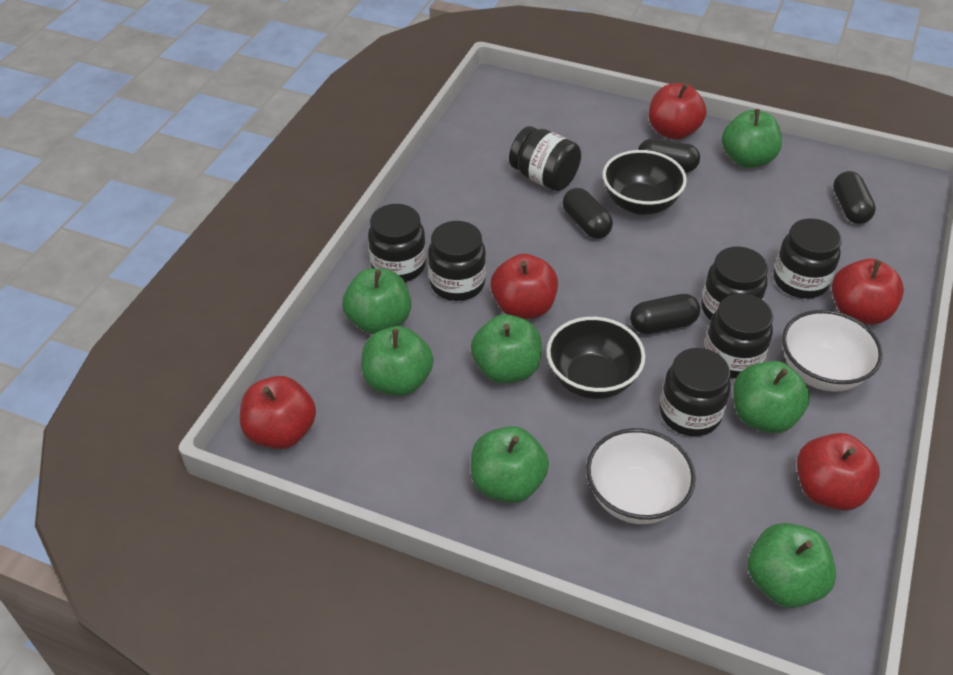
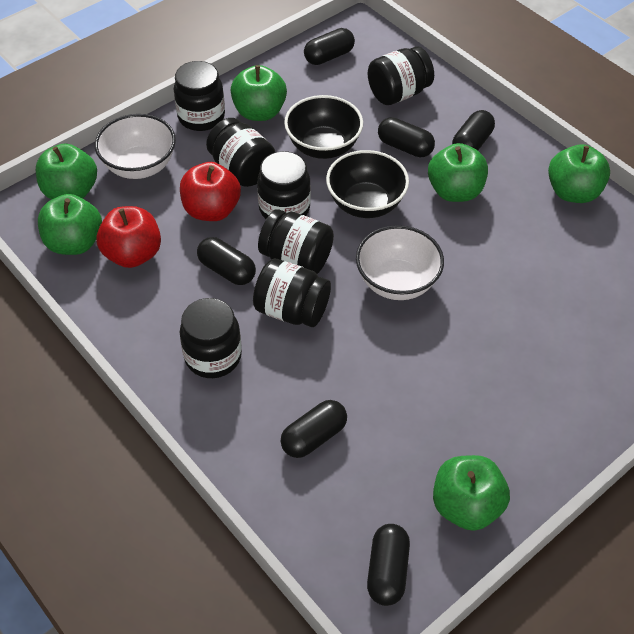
black capsule: [563,188,613,239] [630,294,700,334] [638,138,700,172] [833,171,876,224] = 4 -> [197,237,256,285] [281,400,347,458] [304,28,355,65] [367,524,410,606] [378,117,435,157] [452,110,495,150] = 6
green apple: [342,268,411,334] [361,326,433,396] [471,314,542,384] [471,426,549,503] [722,109,782,168] [733,361,810,433] [748,523,836,608] = 7 -> [36,143,97,199] [38,194,102,255] [231,65,287,121] [428,143,488,202] [433,455,510,531] [548,144,610,203] = 6
red apple: [240,376,316,449] [490,254,558,319] [649,83,706,140] [797,433,880,510] [832,259,904,325] = 5 -> [96,206,161,268] [180,162,241,221] = 2

